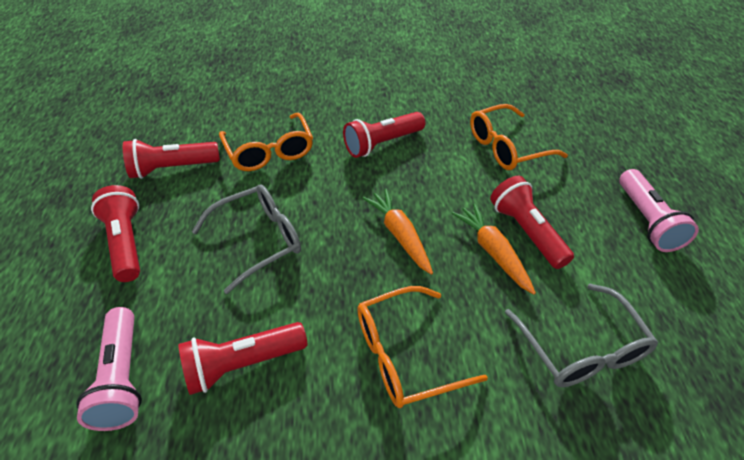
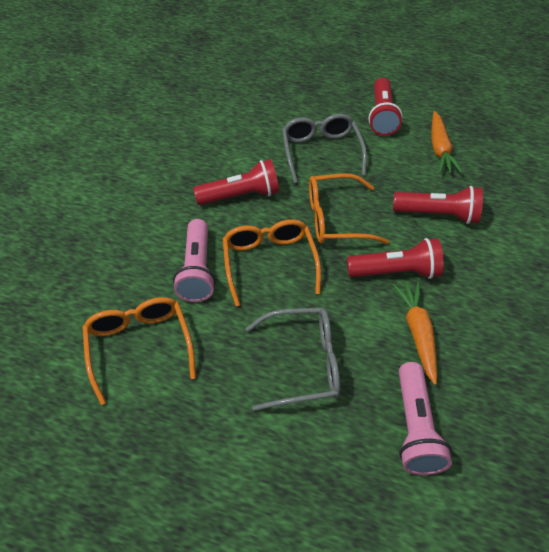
red flashlight: [91,185,140,282] [123,139,220,179] [178,322,307,395] [343,112,425,158] [490,176,574,269] = 5 -> [193,159,279,205] [347,238,444,279] [368,78,403,136] [393,186,483,224] = 4

